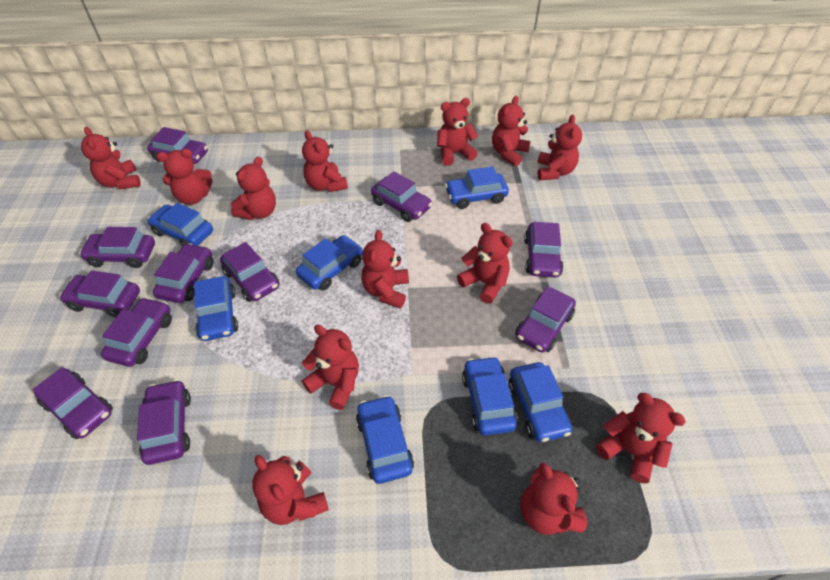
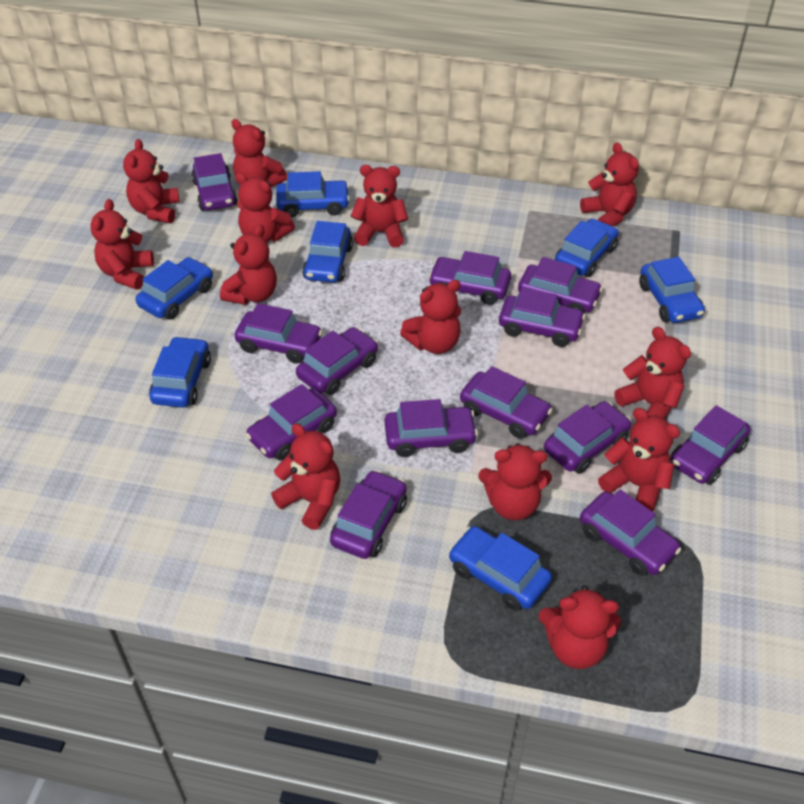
purple car: [33,367,113,439] [59,270,140,318] [79,227,155,268] [101,297,172,367] [137,379,191,465] [147,127,208,164] [153,243,214,303] [220,242,280,302] [371,171,432,222] [515,286,576,353] [524,222,563,277] = 11 -> [191,153,238,211] [235,303,323,364] [246,384,337,461] [296,327,378,395] [330,470,407,559] [384,399,478,457] [428,251,511,305] [460,366,552,439] [499,287,585,347] [518,257,603,314] [544,401,631,474] [580,489,681,576] [670,405,751,485] = 13

